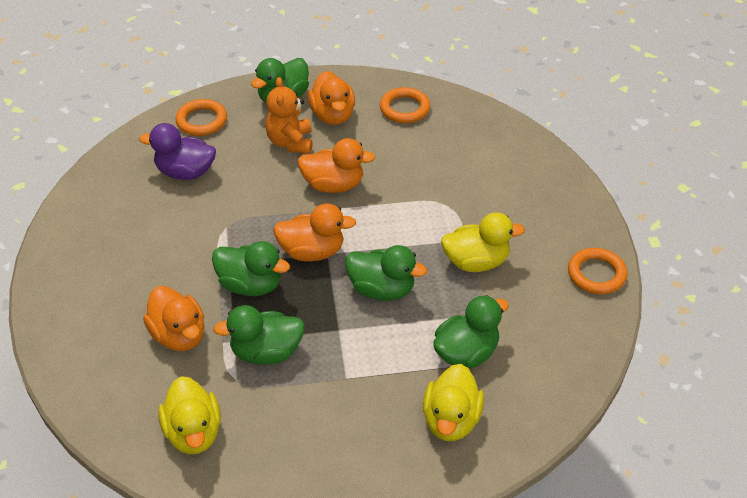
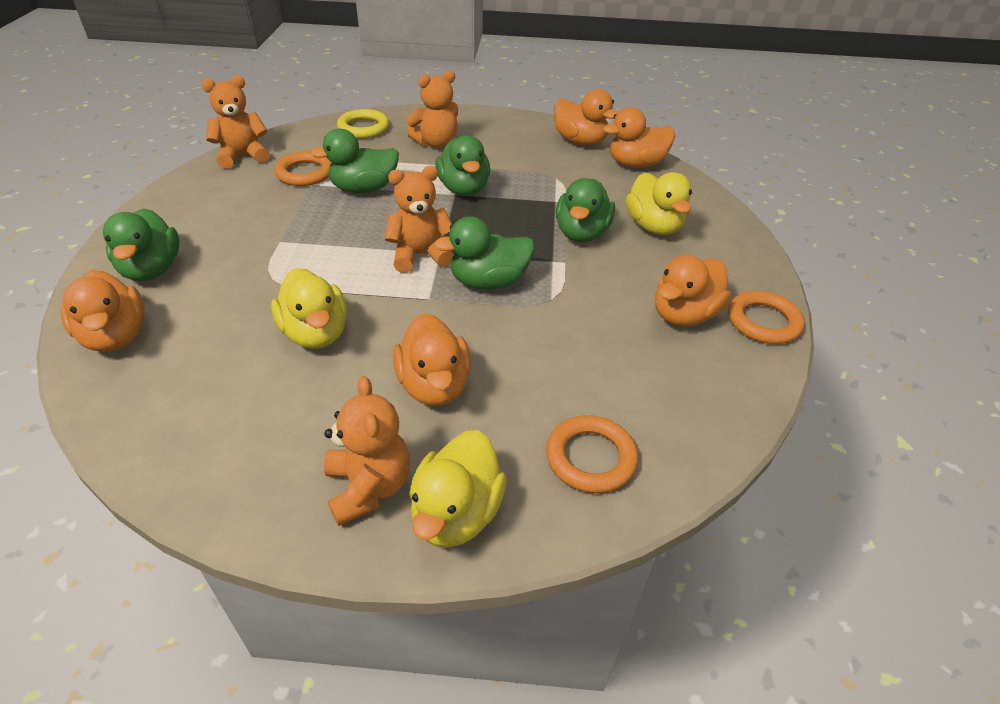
orange duck: [143,286,205,351] [273,204,356,261] [297,138,376,193] [308,71,355,125] = 4 -> [61,270,145,352] [393,313,471,405] [554,89,618,145] [603,107,675,168] [655,255,731,327] = 5
orange teddy bear: [265,77,313,154] = 1 -> [202,75,270,168] [324,376,410,526] [385,166,454,273] [406,70,458,148] = 4
purple duck: [139,123,216,180] = 1 -> none = 0
yellow ring: none = 0 -> [337,109,389,138] = 1

